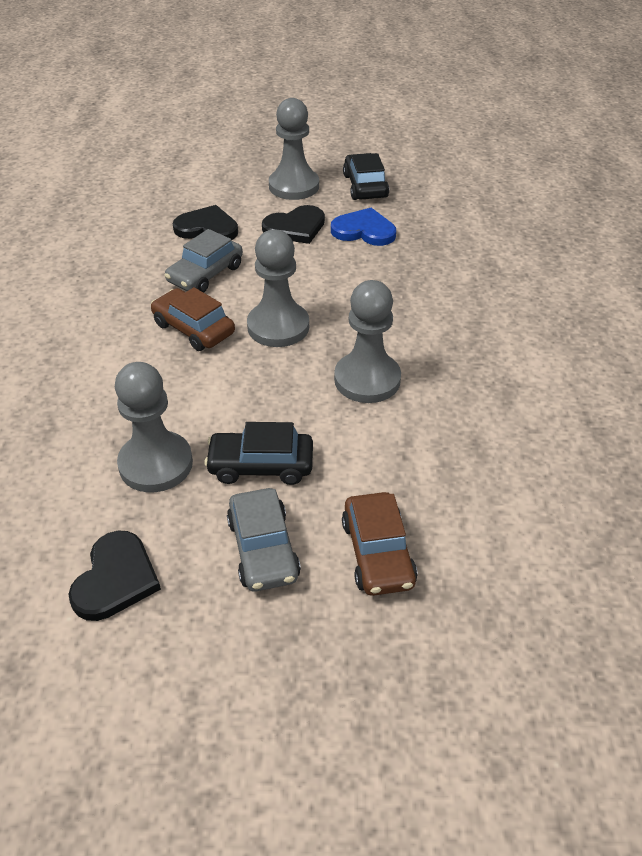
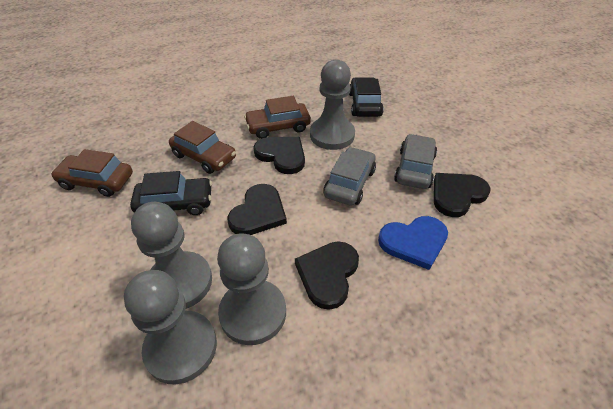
black heart: [68,531,161,621] [173,205,238,240] [262,205,325,244] = 3 -> [227,184,287,235] [253,137,305,174] [295,241,359,310] [434,173,490,217] = 4
brown car: [151,287,235,351] [342,492,417,596] = 2 -> [51,149,133,197] [169,121,236,174] [244,96,311,139] = 3

